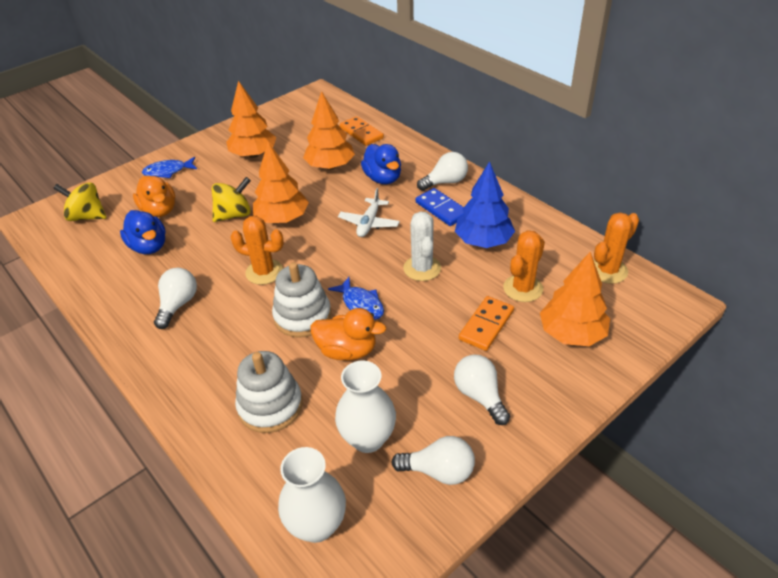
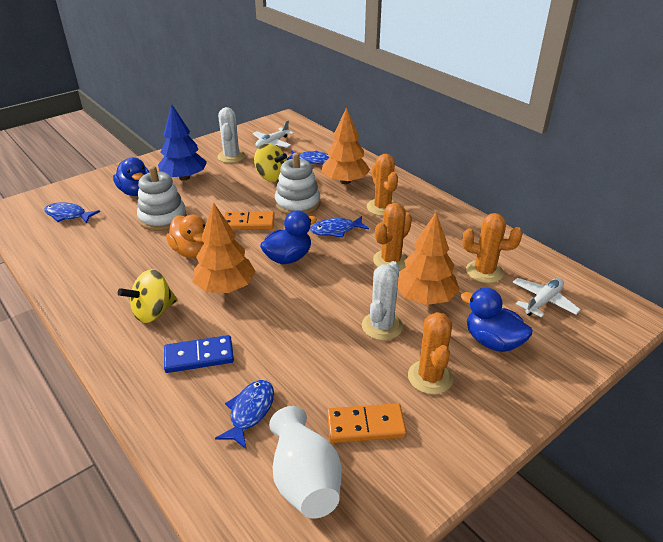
blue duck: [120,210,166,254] [361,144,401,184] = 2 -> [113,157,150,196] [260,210,317,264] [461,288,533,352] = 3
blue fish: [142,157,197,178] [328,277,384,320] = 2 -> [44,202,100,224] [215,380,274,449] [287,150,330,165] [310,216,369,238] = 4
orange cactus: [230,216,284,285] [503,230,545,302] [594,213,639,284] = 3 -> [367,154,398,216] [373,203,412,271] [408,312,453,394] [462,213,522,283] = 4
orange duck: [133,176,175,217] [311,308,386,361] = 2 -> [166,215,206,258] = 1
orange tree: [226,81,276,158] [253,142,309,223] [303,91,355,170] [540,252,610,346] = 4 -> [193,202,256,293] [322,107,370,184] [398,212,460,305] = 3
white cactus: [403,211,441,281] = 1 -> [217,107,246,163] [362,261,403,340] = 2
white light bulb: [154,268,197,329] [391,436,475,485] [417,152,468,191] [454,354,510,425] = 4 -> none = 0
white plane: [338,188,400,237] = 1 -> [253,120,294,148] [513,278,581,318] = 2
white vase: [278,447,346,543] [335,360,396,453] = 2 -> [269,406,341,518] = 1

